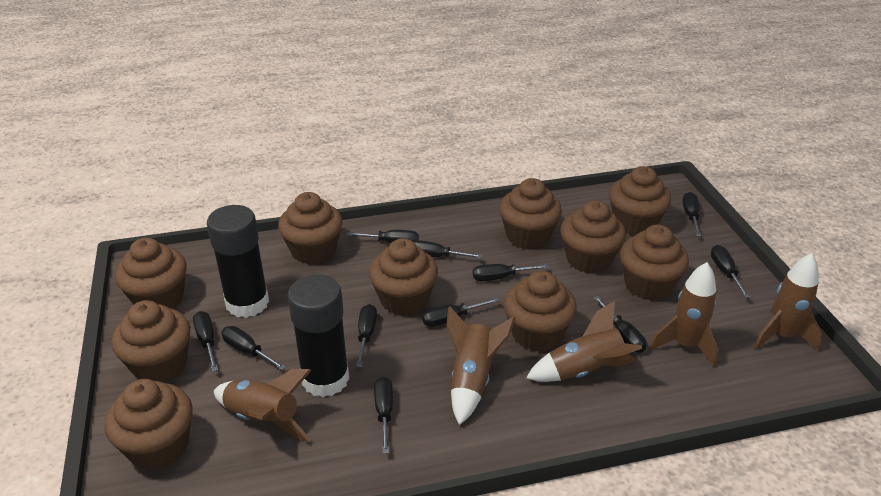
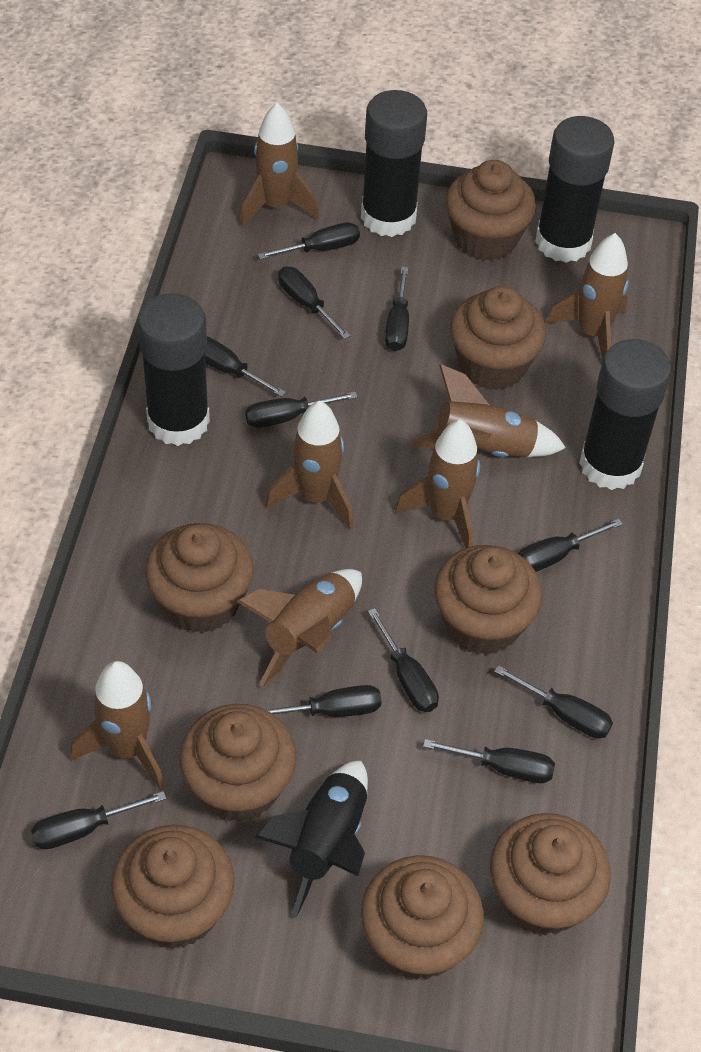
black glue stick: [207,205,269,318] [287,275,349,397] = 2 -> [137,293,210,446] [361,90,427,237] [535,116,615,263] [579,339,671,490] = 4
black rocket: none = 0 -> [255,760,368,918] = 1
brown cupcake: [104,379,192,470] [111,300,190,382] [115,238,187,309] [278,192,343,264] [369,238,438,316] [499,178,562,249] [504,271,577,352] [560,200,626,274] [609,166,671,236] [620,225,689,300] = 10 -> [111,825,235,949] [145,523,254,633] [179,704,296,822] [361,855,484,980] [434,545,543,655] [445,160,536,261] [450,286,546,390] [490,813,611,936] = 8
brown rocket: [214,369,312,442] [446,306,515,425] [526,301,642,382] [650,262,718,367] [754,253,823,351] = 5 -> [70,661,165,791] [236,569,362,687] [240,103,319,227] [266,400,353,529] [395,419,480,548] [411,364,566,458] [546,233,629,361] = 7

